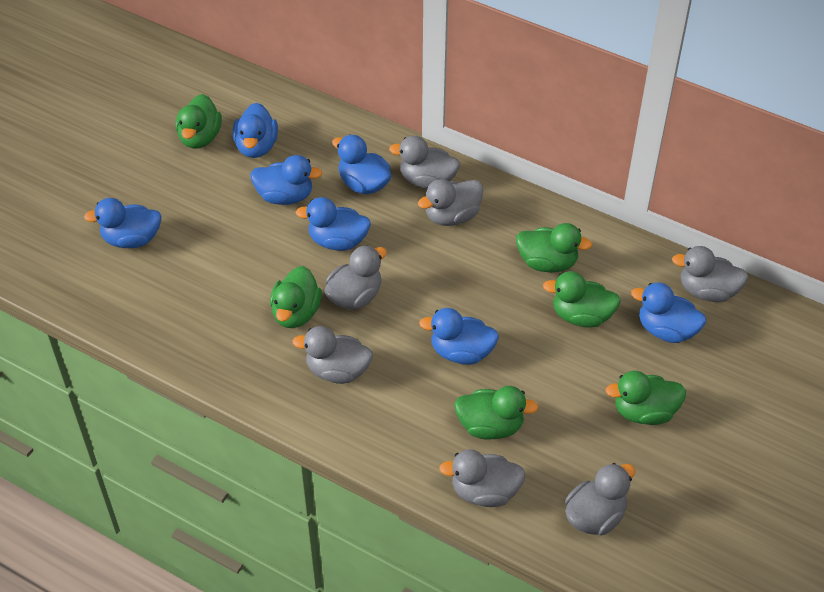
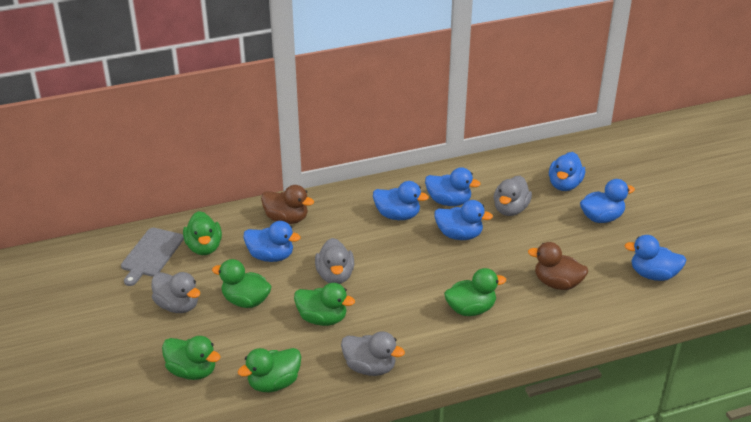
brown duck: none = 0 -> [261,185,314,224] [528,242,588,290] = 2
grey cutting board: none = 0 -> [121,228,184,286] = 1
grey duck: [292,326,373,384] [325,245,387,309] [389,136,460,189] [418,179,483,226] [439,449,526,507] [565,463,636,535] [672,246,749,302] = 7 -> [151,272,200,313] [315,238,354,284] [341,331,405,376] [494,176,532,216] = 4

